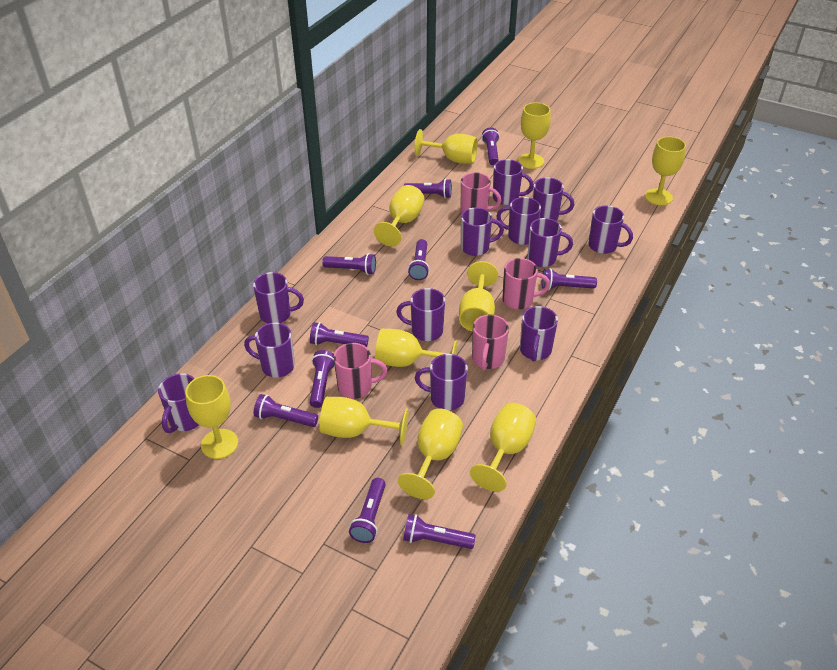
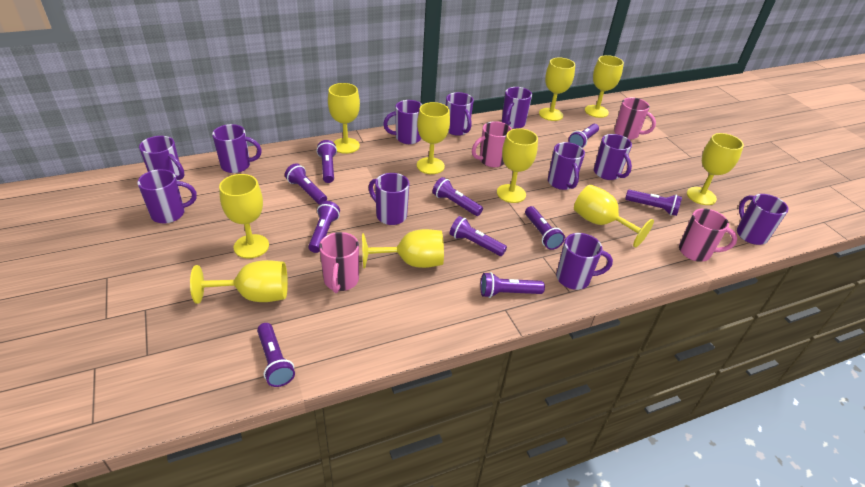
purple mug: [158,373,199,433] [244,323,295,378] [253,272,304,323] [396,288,445,341] [415,354,468,410] [461,208,504,256] [493,159,534,205] [497,197,541,245] [520,306,558,362] [527,218,573,267] [533,177,574,221] [588,206,633,254] = 12 -> [137,169,197,224] [139,136,184,181] [212,124,262,173] [369,173,409,225] [383,100,423,144] [446,92,474,136] [502,87,532,129] [548,142,585,190] [556,233,613,290] [594,134,632,180] [737,194,788,245] = 11

